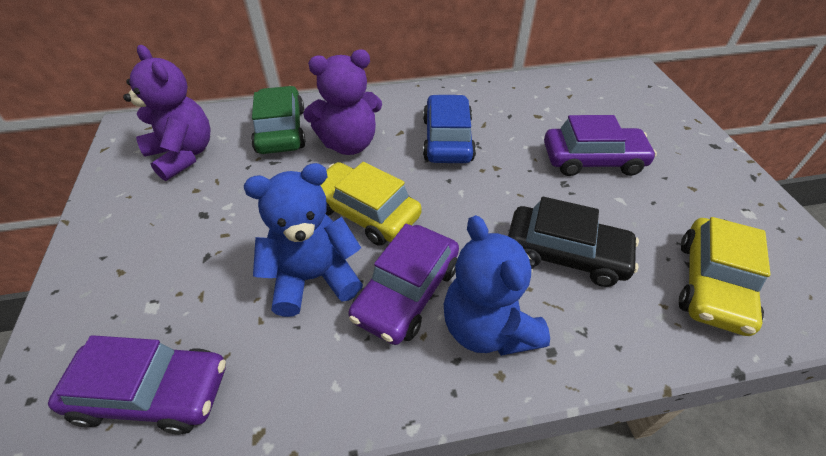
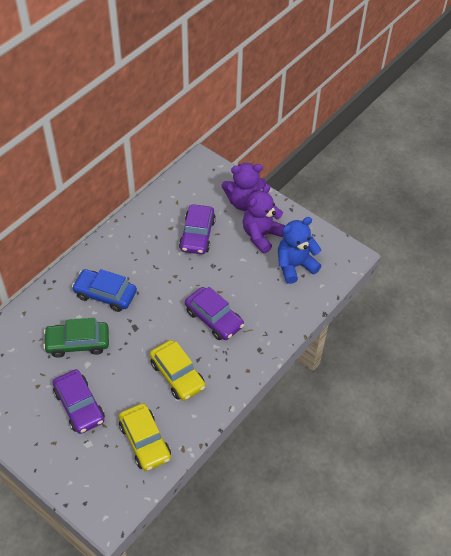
black car: [508,197,639,287] = 1 -> none = 0
blue teddy bear: [244,163,363,317] [444,215,550,356] = 2 -> [278,217,322,284] = 1

